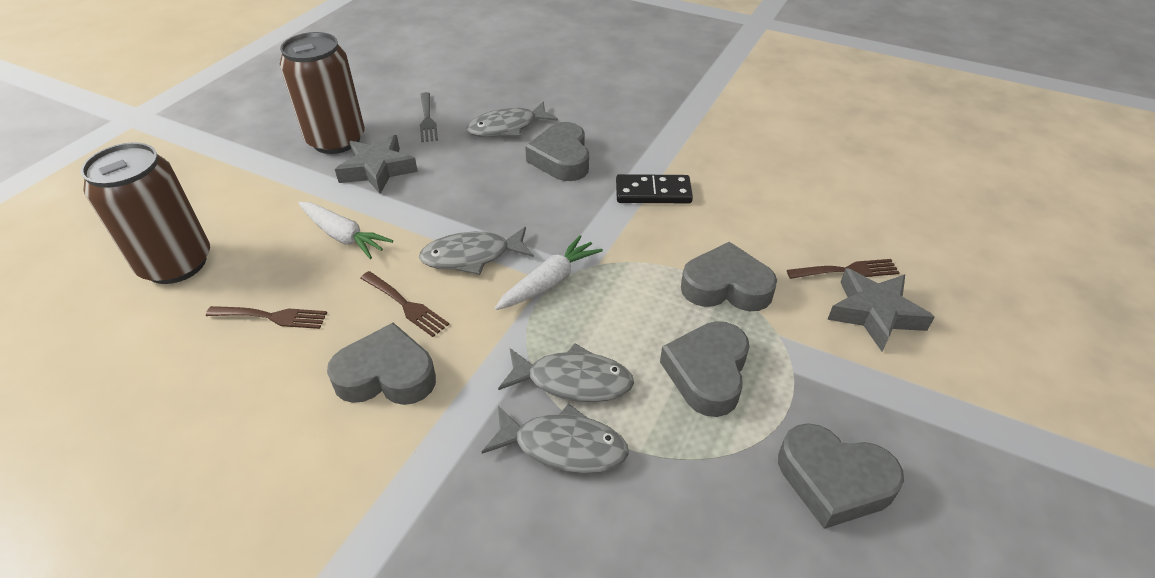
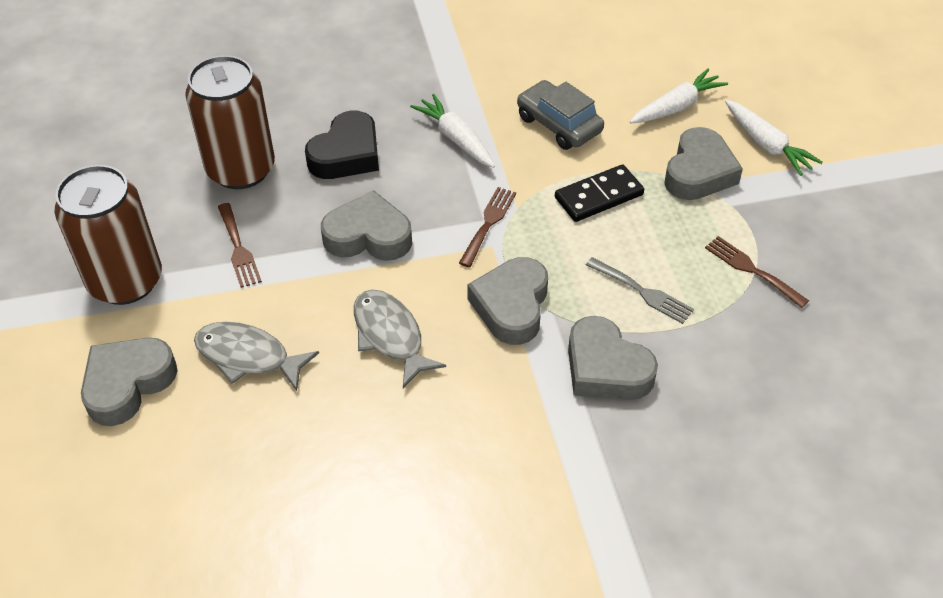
black heart: none = 0 -> [305,110,379,179] = 1
grey car: none = 0 -> [517,80,604,150] = 1
grey fish: [419,227,534,275] [466,101,558,137] [482,404,629,473] [498,343,634,402] = 4 -> [194,322,319,391] [354,290,446,388] = 2
grey star: [335,135,418,194] [827,268,935,351] = 2 -> none = 0
white carrot: [298,202,393,259] [495,235,603,310] = 2 -> [410,94,495,168] [630,69,728,123] [725,100,823,176] = 3

